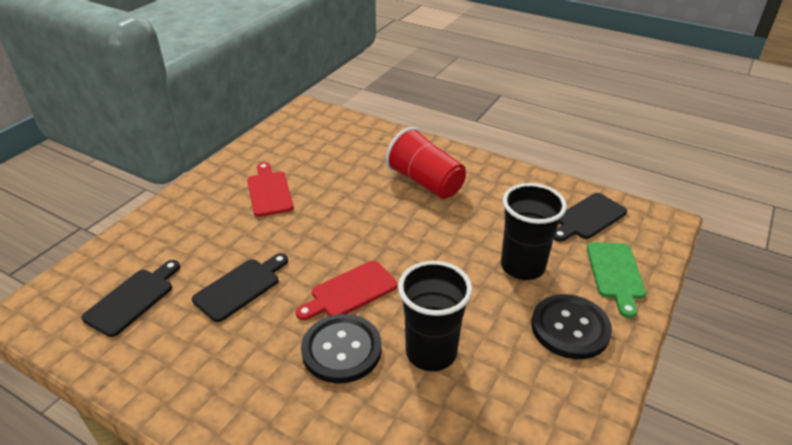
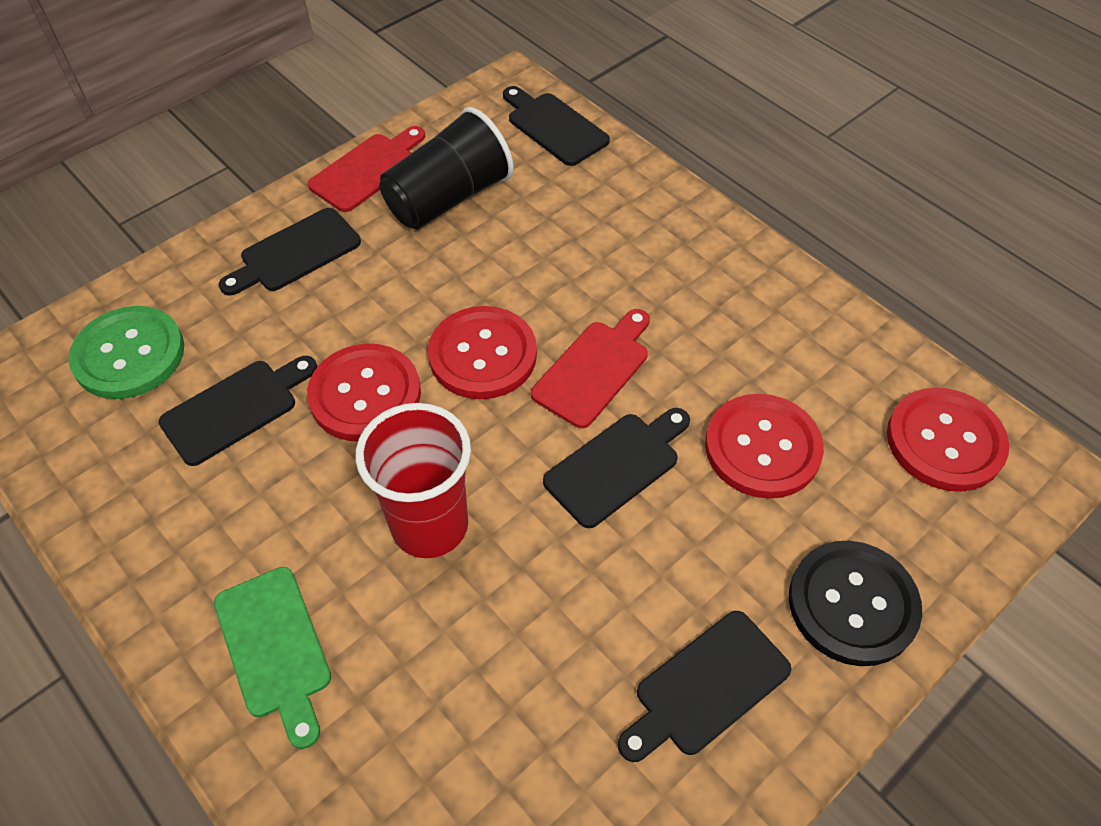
black button: [301,314,382,384] [531,294,612,359] = 2 -> [789,541,922,666] = 1
black cup: [398,261,472,371] [501,183,567,280] = 2 -> [379,107,514,229] = 1
black cutting board: [82,260,180,337] [192,253,288,322] [554,193,627,242] = 3 -> [158,356,317,466] [219,208,361,296] [503,86,610,166] [543,408,690,528] [618,611,791,762] = 5
green button: none = 0 -> [69,306,184,399] = 1
red button: none = 0 -> [307,344,421,442] [428,306,537,399] [705,394,824,499] [887,388,1009,492] = 4

